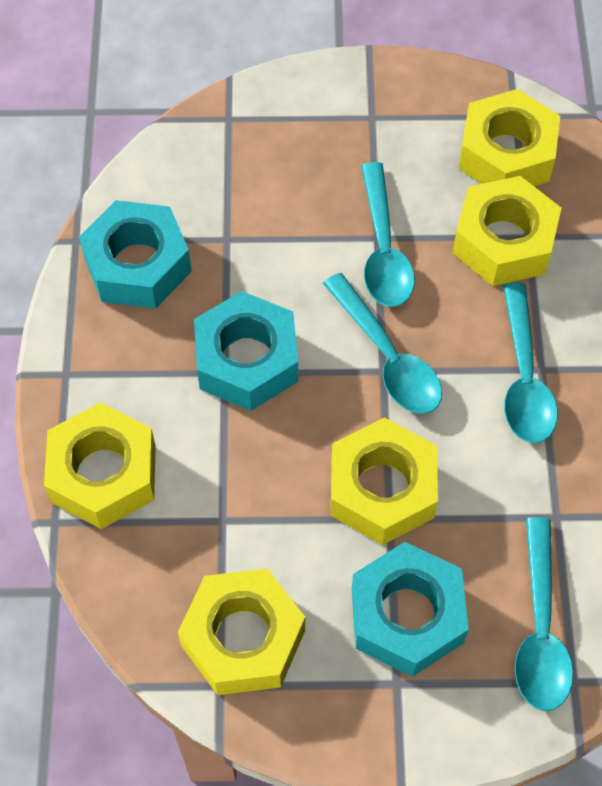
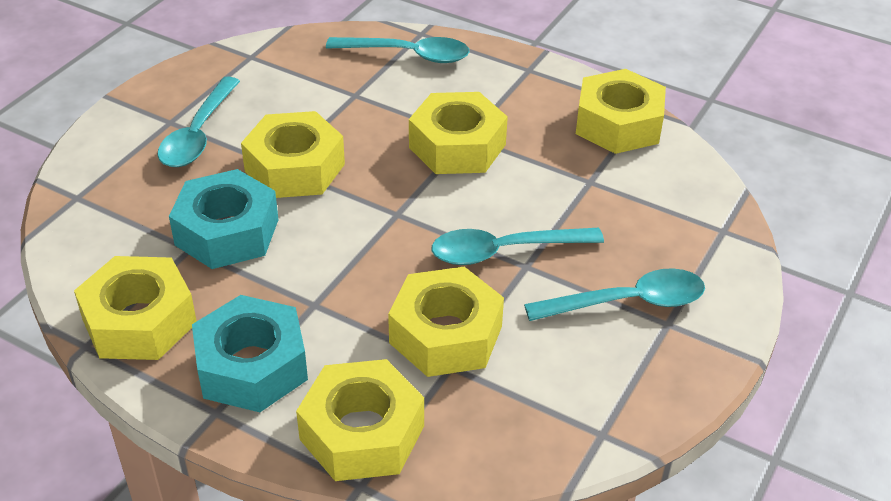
turquoise nut: [79,200,192,309] [194,291,298,411] [352,542,469,677] = 3 -> [169,169,279,269] [192,295,308,412] = 2
yellow nut: [44,402,156,529] [178,568,305,695] [331,417,438,545] [452,176,562,286] [459,89,560,186] = 5 -> [74,256,197,360] [241,111,345,198] [296,359,424,481] [388,267,504,377] [409,92,508,174] [576,69,666,154] = 6

